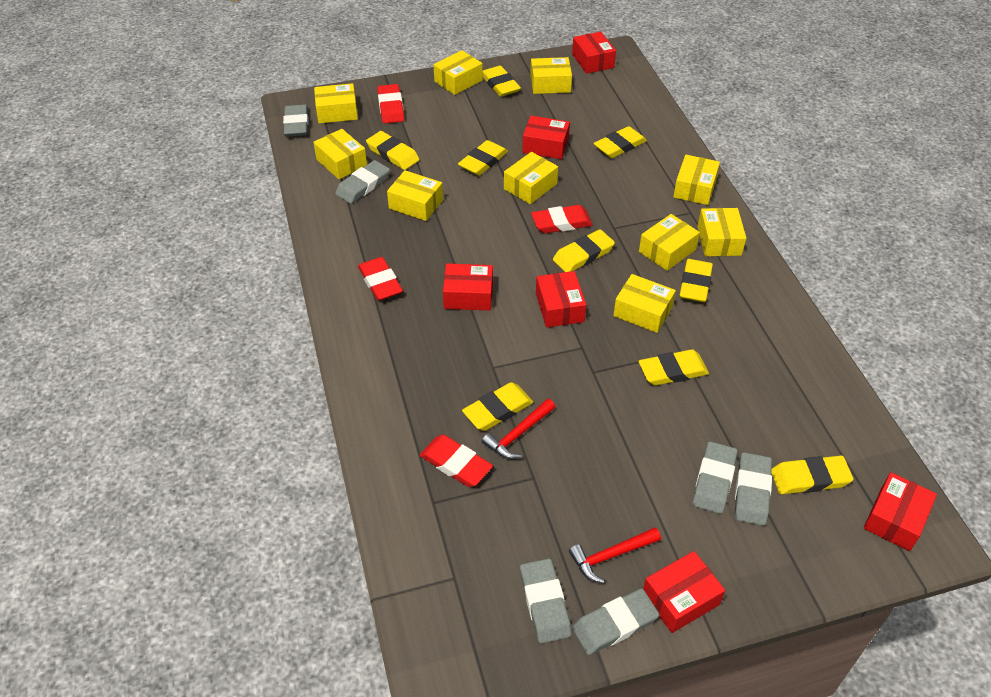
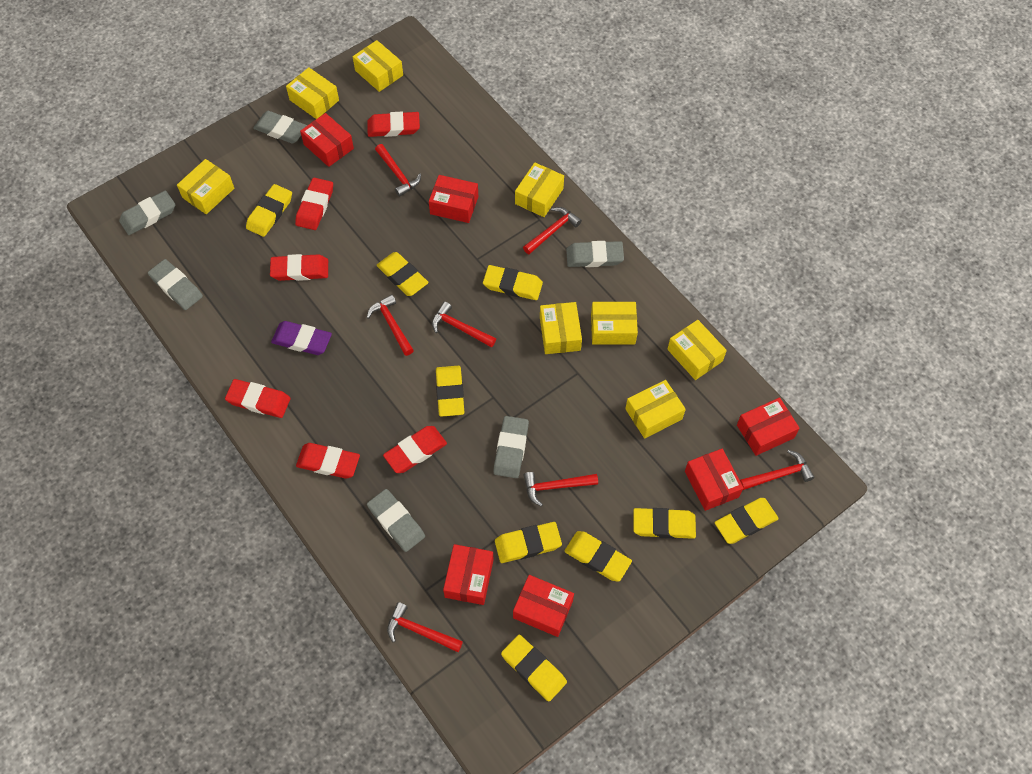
purple eraser: none = 0 -> [271,321,332,355] = 1
red eraser: [358,257,403,301] [377,84,404,124] [420,435,493,487] [531,205,593,233] = 4 -> [225,379,291,418] [270,254,328,281] [295,178,333,230] [296,443,360,479] [367,112,420,137] [383,426,447,473] = 6
red hammer: [482,399,555,459] [569,527,661,583] = 2 -> [367,295,414,356] [375,144,421,197] [387,602,463,652] [432,302,496,347] [523,207,582,254] [523,472,598,507] [740,450,814,490] = 7
yellow box: [313,129,367,179] [314,83,358,124] [387,170,443,221] [434,50,483,95] [504,152,558,204] [530,57,572,94] [613,274,676,333] [639,214,700,271] [673,155,720,205] [698,208,746,256] = 10 -> [177,159,234,214] [286,67,339,119] [353,40,403,92] [515,162,564,217] [540,302,582,354] [591,302,638,344] [625,380,686,438] [667,320,727,380] = 8

